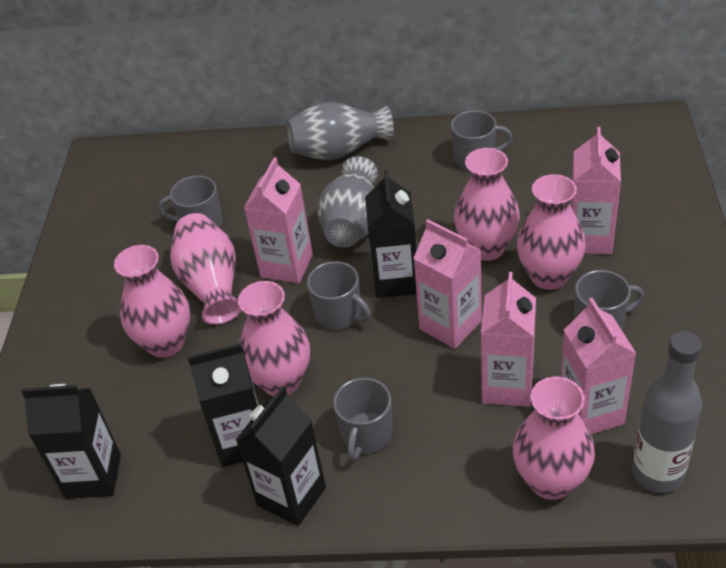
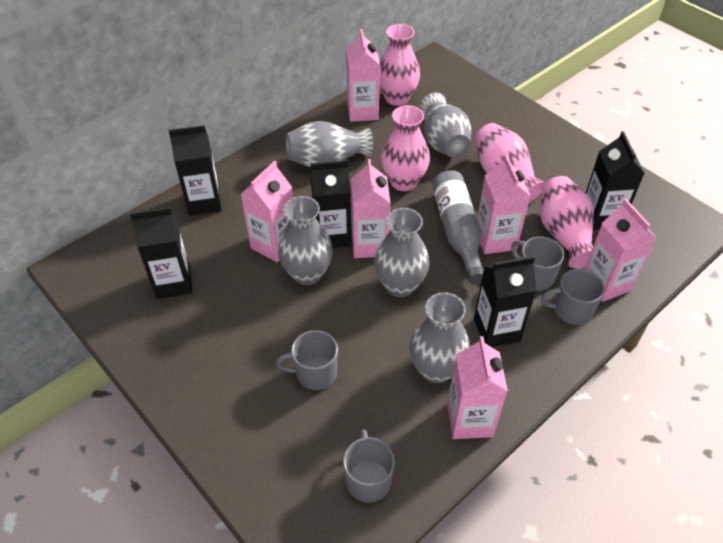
black carton: [21,384,121,499] [187,343,259,467] [236,386,326,526] [365,170,417,298] = 4 -> [130,207,192,299] [169,125,222,215] [310,160,351,248] [474,256,537,347] [586,131,644,230] = 5
grey mug: [158,176,223,227] [307,261,371,330] [333,378,393,461] [451,110,513,170] [574,270,644,330] = 5 -> [276,330,338,390] [343,429,395,503] [511,236,564,291] [541,269,605,325] = 4
grey vase: [286,102,394,160] [317,156,378,248] = 2 -> [278,196,333,285] [285,121,373,167] [374,208,430,297] [409,292,470,383] [420,92,471,158] = 5
pink carton: [244,158,313,283] [413,219,482,349] [481,272,536,407] [561,298,637,434] [570,127,621,254] = 5 -> [240,161,293,262] [346,29,380,122] [351,159,390,258] [447,336,508,439] [477,154,531,254] [585,199,657,302] = 6
pink vase: [114,245,190,358] [170,213,242,325] [238,281,310,396] [454,148,520,261] [513,377,595,500] [517,174,586,290] = 6 -> [379,24,420,106] [381,105,430,191] [475,123,546,202] [540,176,594,268] = 4

